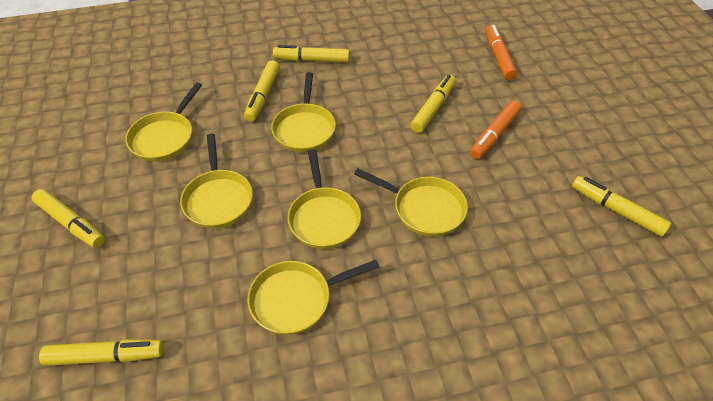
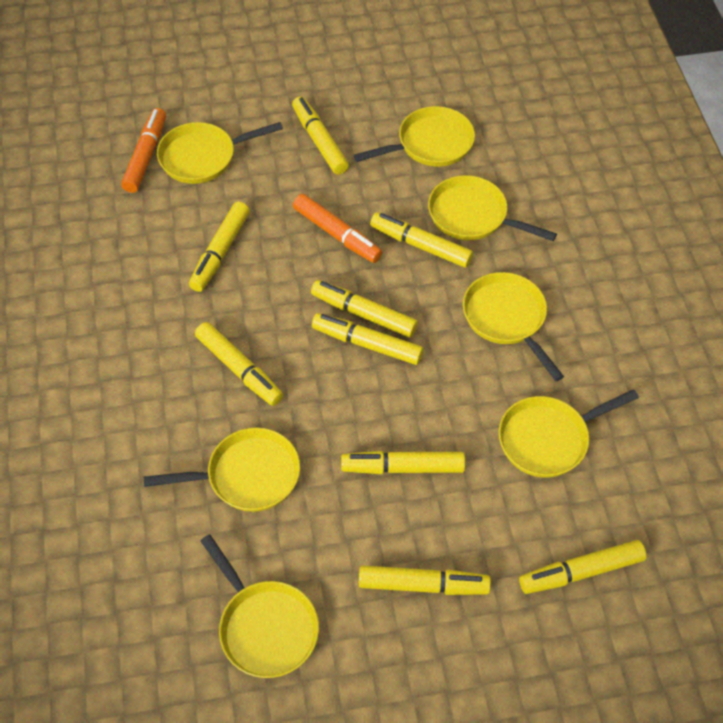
yellow marker: [32,189,105,248] [39,339,164,366] [244,60,280,122] [273,45,350,62] [410,75,456,133] [572,176,671,237] = 6 -> [189,202,250,292] [195,322,283,406] [292,96,349,175] [311,280,418,338] [312,313,424,365] [341,451,465,474] [359,565,491,595] [370,213,473,268] [519,540,646,594] = 9
yellow pan: [125,82,202,162] [180,134,253,229] [248,260,379,335] [271,72,336,152] [288,149,361,249] [354,168,468,237] = 6 -> [144,427,300,512] [157,122,283,184] [200,534,319,678] [354,106,475,167] [428,175,557,241] [463,272,564,381] [499,389,639,478] = 7

